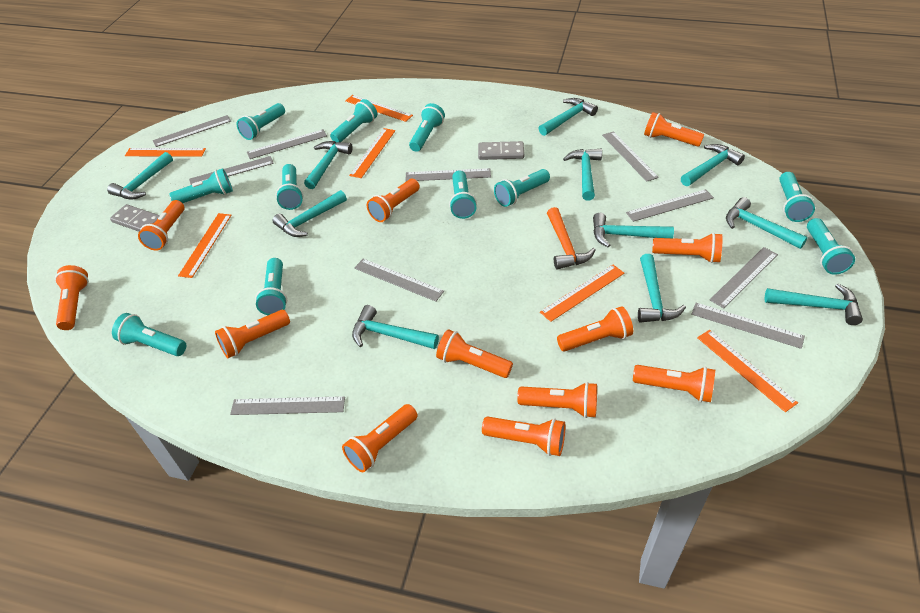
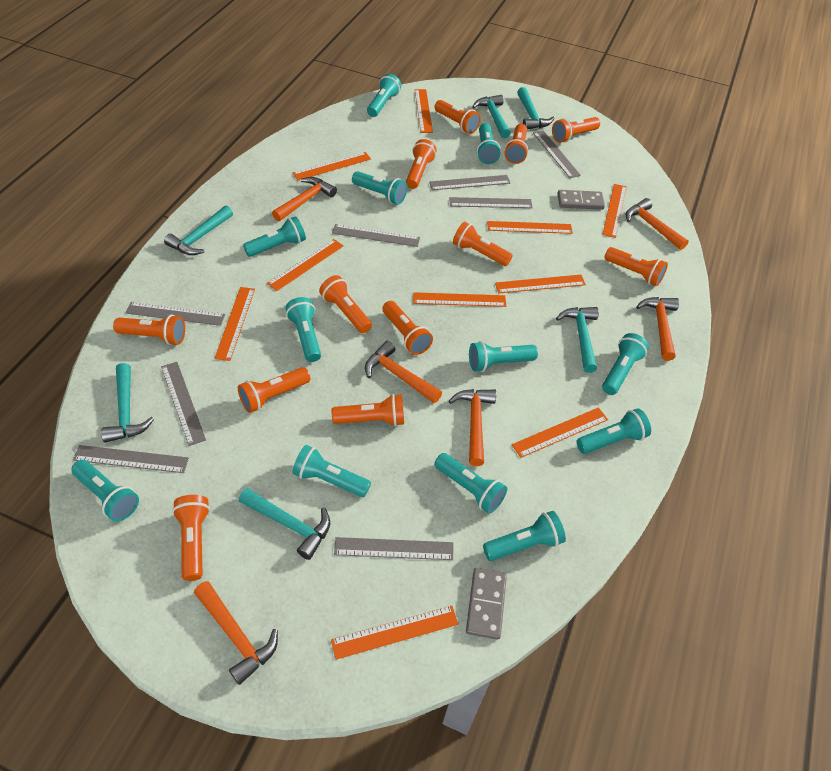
grey ruler: [153,115,231,147] [189,156,274,185] [230,396,345,415] [247,129,327,159] [354,259,444,302] [405,168,491,181] [602,131,659,182] [626,189,714,222] [691,303,805,349] [710,247,778,308] = 10 -> [73,445,189,473] [126,302,225,326] [161,362,206,446] [332,224,420,247] [334,537,454,560] [429,175,510,190] [449,197,533,208] [533,130,581,178] = 8
orange hammer: [547,207,596,269] = 1 -> [194,581,278,685] [272,177,337,221] [365,341,442,403] [449,389,496,466] [626,198,689,250] [636,297,679,361] = 6
orange ruler: [125,148,206,157] [178,213,231,278] [345,95,413,122] [349,128,395,178] [540,265,624,322] [697,330,798,412] = 6 -> [214,287,255,361] [267,239,343,291] [293,152,371,180] [331,606,458,660] [413,292,506,307] [415,89,433,133] [487,221,573,234] [495,275,586,293] [512,407,608,458] [602,184,627,238] = 10
turquoise flashlight: [112,313,186,356] [169,168,233,203] [236,103,285,140] [255,258,287,315] [276,164,303,210] [330,99,377,142] [409,103,445,152] [449,170,477,219] [494,169,550,207] [779,172,815,222] [807,218,855,275] = 11 -> [71,460,139,522] [243,216,306,257] [285,297,321,362] [292,445,371,497] [352,171,407,205] [367,74,401,117] [434,453,507,514] [469,341,538,372] [477,123,501,164] [483,511,566,561] [577,408,651,454] [602,333,649,395] = 12
turquoise hammer: [107,152,173,200] [272,190,347,237] [304,141,353,189] [352,305,439,349] [539,98,598,136] [563,149,602,201] [593,213,674,247] [638,254,686,323] [681,144,745,186] [726,197,808,249] [764,284,863,325] = 11 -> [101,363,154,443] [164,206,233,255] [239,488,330,560] [472,95,511,138] [517,87,555,129] [556,307,599,373] = 6

